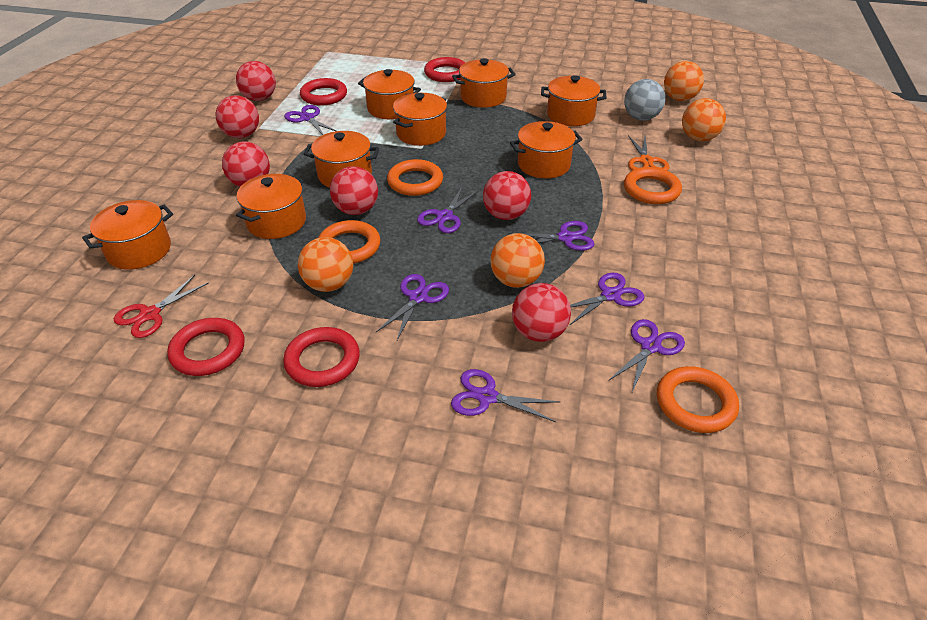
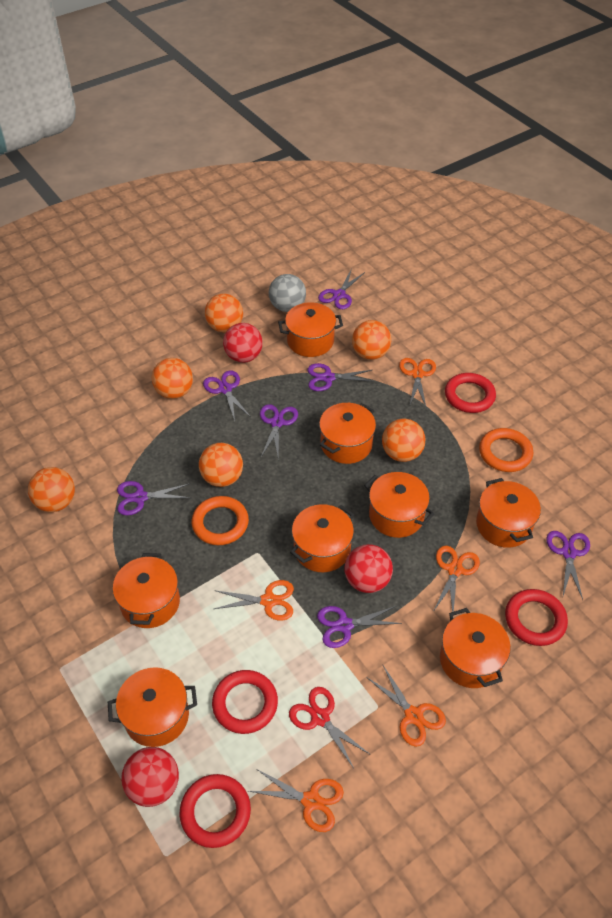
orange ball: [298,237,353,292] [490,233,545,288] [664,61,704,101] [682,98,726,141] = 4 -> [28,467,75,512] [152,358,193,399] [199,443,243,487] [205,293,243,332] [352,320,391,360] [382,419,425,462] = 6
orange ring: [318,220,380,264] [387,159,443,196] [624,167,682,204] [657,366,739,433] = 4 -> [192,496,249,545] [479,428,533,472] = 2
orange scissors: [628,135,669,171] = 1 -> [214,580,294,621] [249,768,344,832] [366,664,446,747] [399,358,436,407] [433,546,480,612] = 5
red ball: [215,95,259,138] [222,141,270,187] [236,61,276,101] [330,166,378,215] [483,171,531,220] [512,283,571,342] = 6 -> [121,747,179,807] [223,323,263,363] [344,544,393,593] = 3

